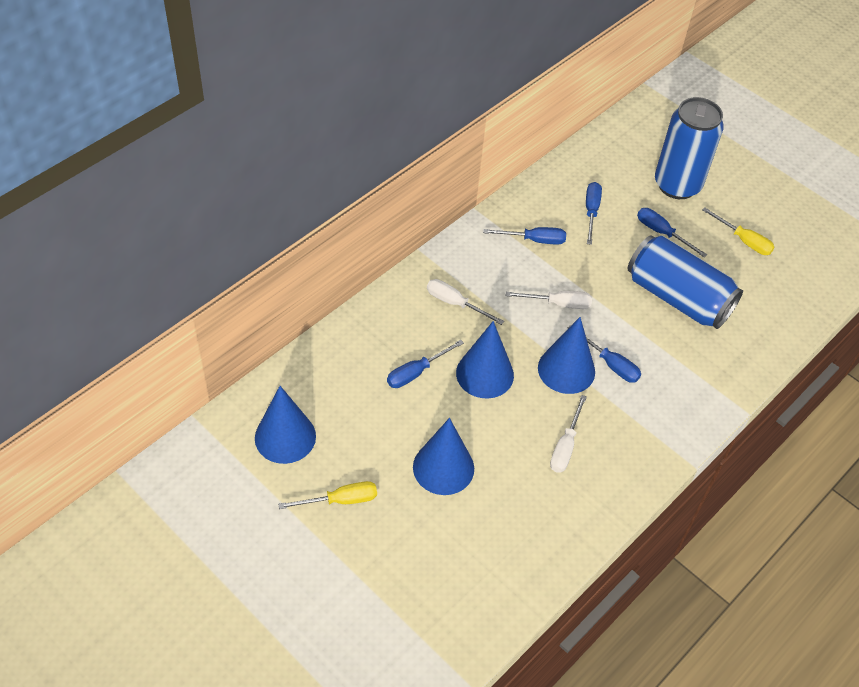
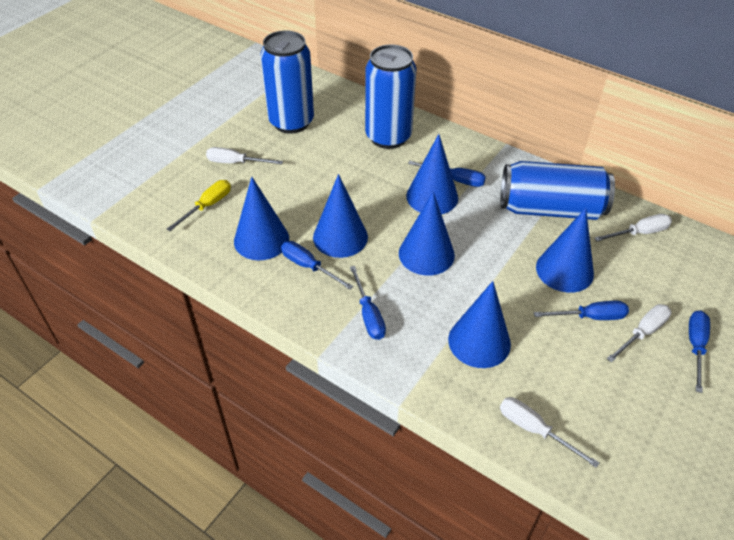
blue can: [628,236,743,329] [655,97,724,199] = 2 -> [260,30,314,134] [365,44,416,149] [500,161,615,220] = 3
blue cone: [255,386,316,464] [413,418,474,495] [456,321,514,398] [538,317,595,394] = 4 -> [234,177,289,260] [313,174,368,258] [399,191,455,276] [406,134,458,214] [448,281,511,368] [536,208,594,293] = 6
white screwdriver: [427,279,504,325] [506,291,592,309] [550,395,587,473] = 3 -> [206,147,283,164] [500,397,599,468] [594,214,672,241] [607,304,671,362] = 4
yellow screwdriver: [278,481,377,509] [702,207,775,255] = 2 -> [167,180,231,231] = 1

